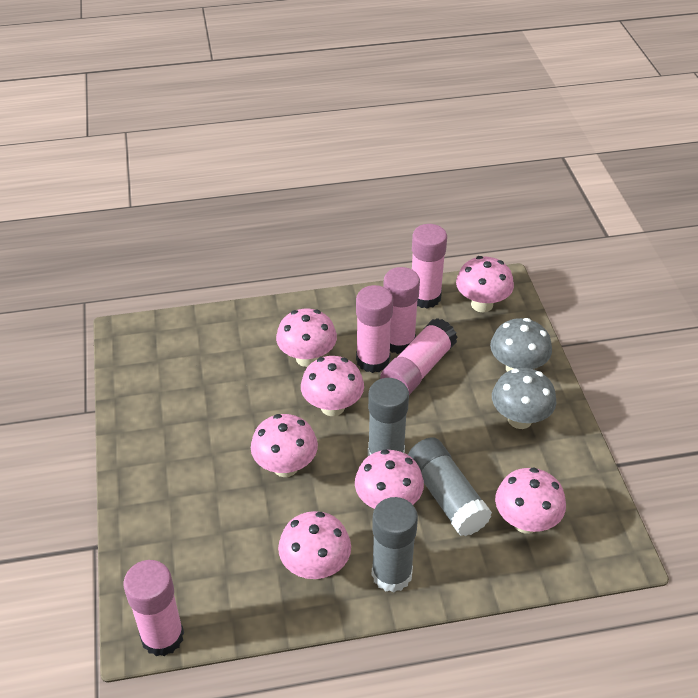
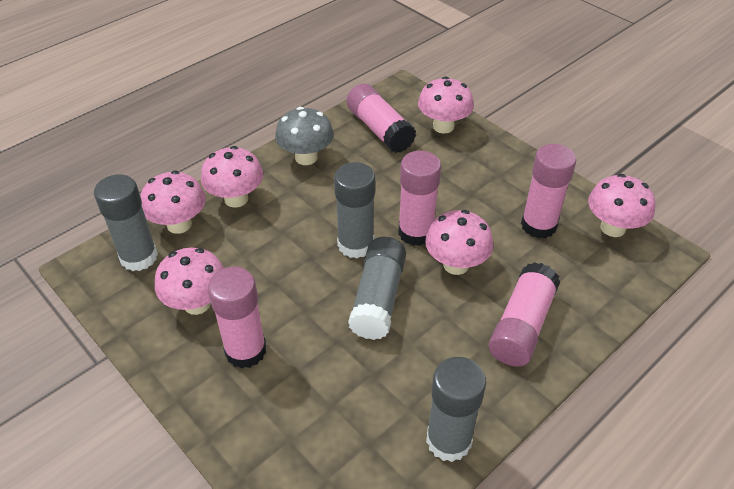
grey glue stick: [368,378,409,456] [372,497,418,592] [408,437,492,536] = 3 -> [94,174,158,271] [334,162,375,258] [348,237,406,340] [426,357,486,462] = 4
grey mushroom: [490,318,552,372] [492,368,556,429] = 2 -> [275,107,334,165] = 1
pink mushroom: [251,414,318,477] [276,309,337,367] [278,511,351,579] [301,356,364,416] [355,449,424,509] [456,256,514,312] [495,468,566,534] = 7 -> [141,171,206,234] [155,247,224,315] [201,146,263,208] [418,77,474,134] [425,210,493,275] [588,174,655,237] = 6

